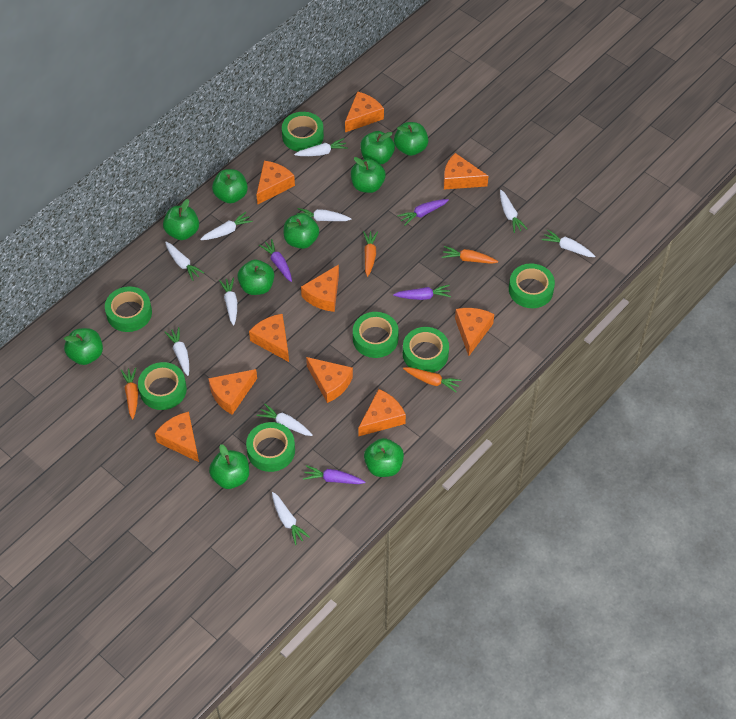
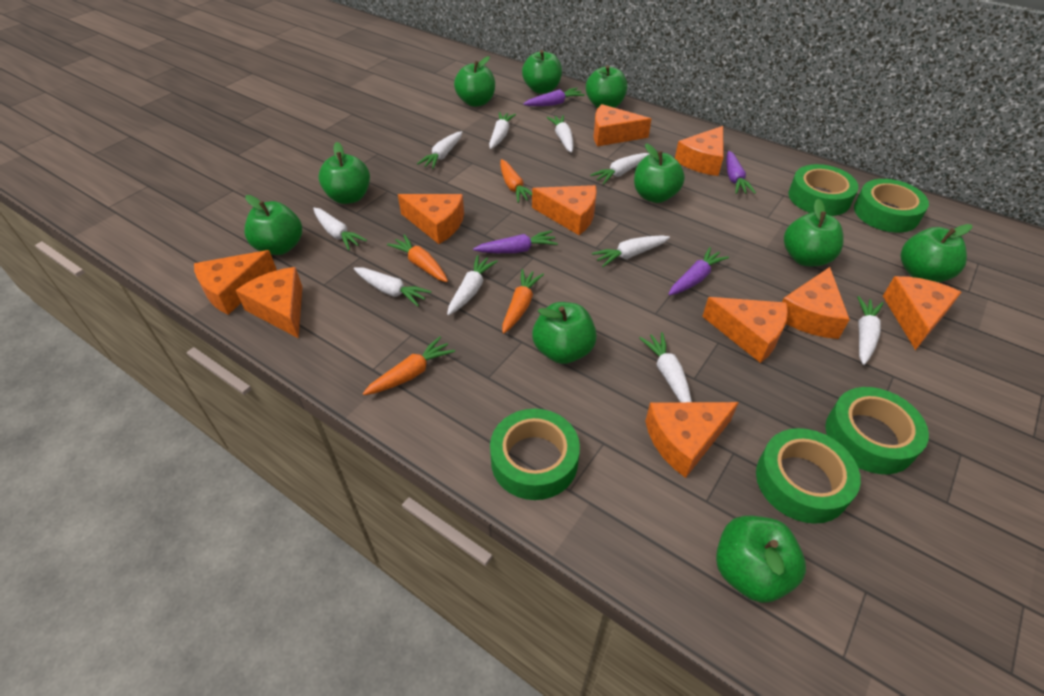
green tape: [105,286,152,332] [138,362,187,410] [246,422,295,472] [282,112,324,152] [353,312,399,358] [403,327,449,373] [509,263,555,308] = 7 -> [490,409,580,500] [756,428,861,524] [788,164,858,216] [825,387,929,474] [854,179,929,233] = 5

